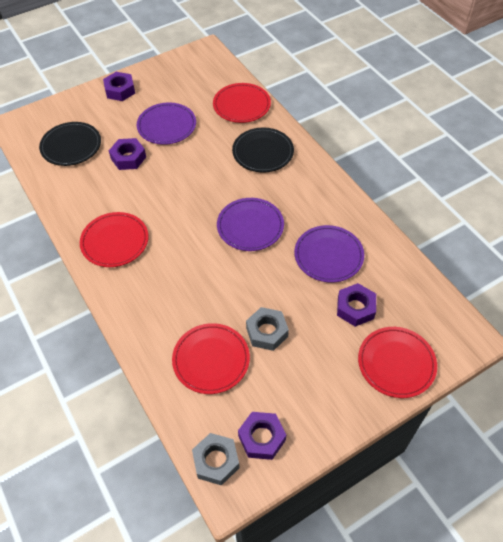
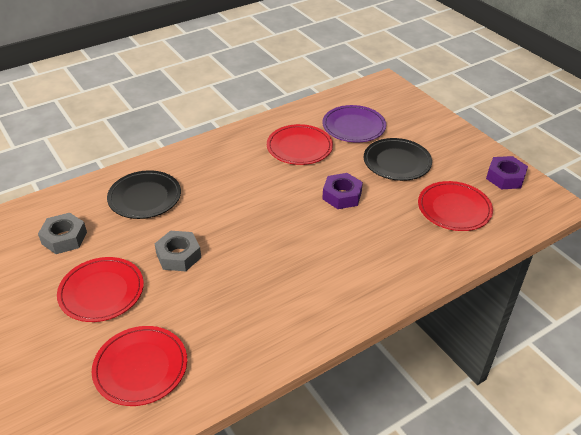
purple nut: [103,72,135,101] [109,138,146,170] [238,412,286,460] [337,283,376,327] = 4 -> [322,173,363,209] [486,156,528,189] = 2
purple plate: [137,102,196,145] [217,198,284,251] [294,225,364,282] = 3 -> [322,105,386,143] = 1

